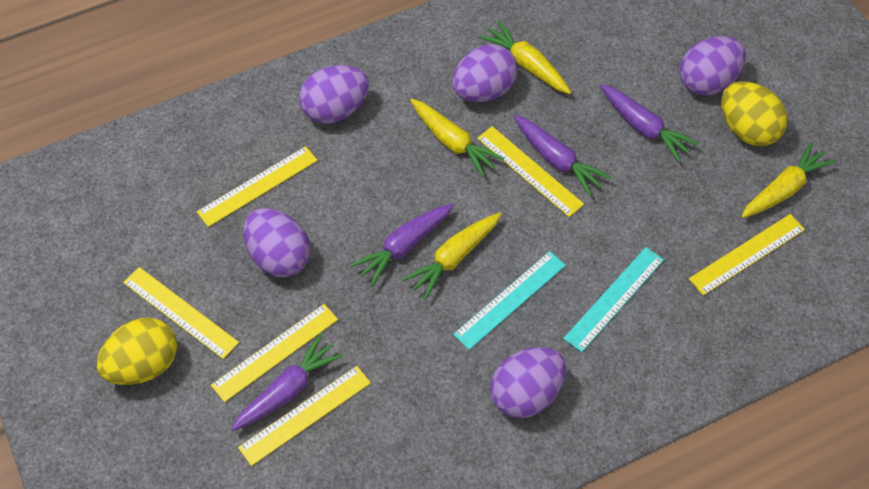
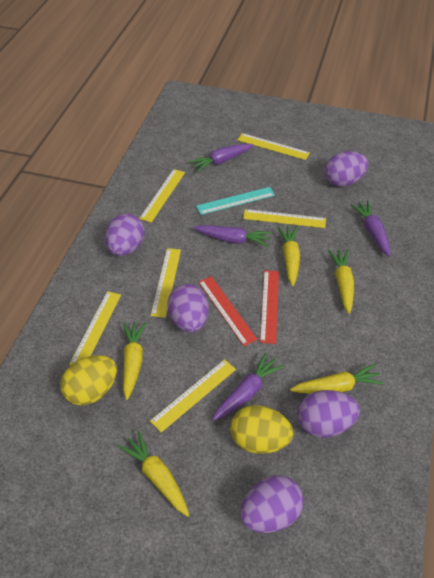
red ruler: none = 0 -> [199,276,258,346] [260,270,279,344] = 2
turquoise ruler: [453,251,566,350] [563,247,664,352] = 2 -> [196,187,275,215] = 1
yellow carrot: [402,213,502,300] [410,99,505,178] [479,21,571,94] [741,142,835,218] = 4 -> [118,431,189,517] [123,322,146,400] [278,226,300,286] [290,364,384,394] [328,249,354,314] = 5

